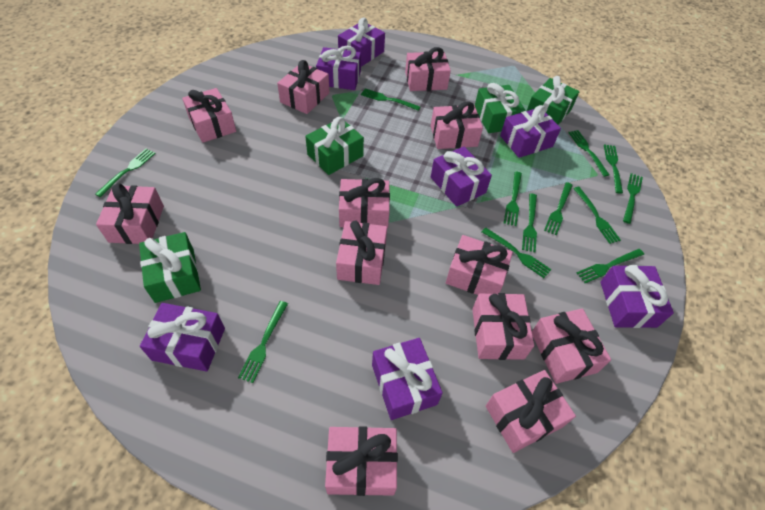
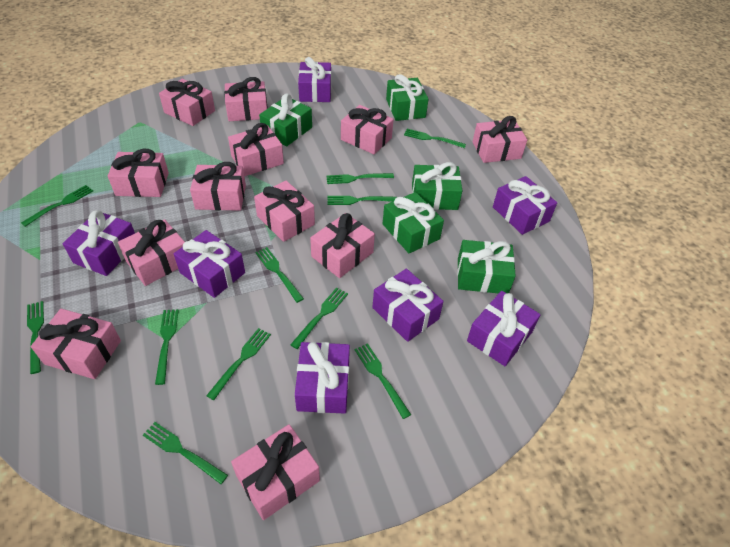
green fork: [95,149,156,197] [238,301,288,383] [361,88,420,111] [482,227,552,278] [504,172,522,226] [522,193,537,252] [544,182,573,235] [568,130,609,177] [573,187,621,244] [577,249,644,283] [604,145,623,194] [623,173,643,224] = 12 -> [21,185,93,227] [27,301,44,374] [143,422,228,484] [155,309,179,385] [206,328,271,400] [255,247,304,303] [290,287,348,349] [326,173,394,184] [327,196,397,205] [355,343,411,419] [404,129,466,148] = 11
green gift: [139,232,201,303] [305,117,364,175] [475,83,525,133] [527,76,580,125] = 4 -> [259,94,312,147] [383,192,444,253] [386,74,428,121] [412,162,462,210] [457,240,516,294] = 5

